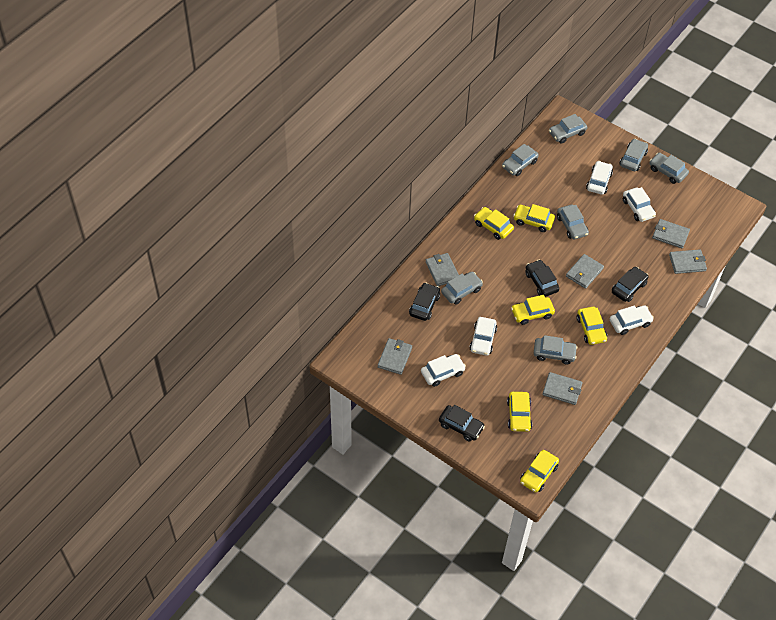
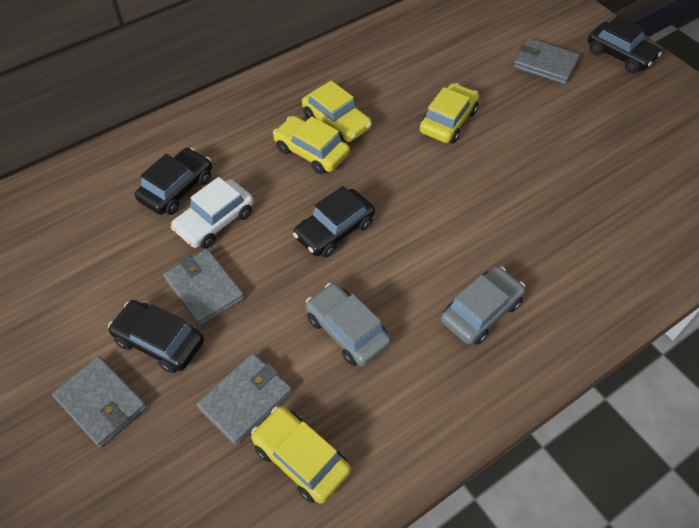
grey car: [441,272,483,305] [502,144,539,176] [534,335,578,365] [549,114,587,144] [557,205,589,239] [619,139,648,171] [649,153,689,184] = 7 -> [305,283,391,366] [441,266,526,345] = 2
grey wallet: [377,338,412,375] [426,253,459,286] [542,372,582,405] [566,254,604,289] [652,219,690,249] [669,249,707,274] = 6 -> [52,356,147,448] [163,249,244,326] [196,353,292,445] [513,38,580,85] = 4
white car: [421,354,466,387] [469,317,497,356] [586,161,613,195] [610,305,654,335] [623,187,656,222] = 5 -> [171,177,254,249] = 1
yellow car: [474,207,514,240] [507,392,532,432] [511,295,555,325] [513,204,555,232] [520,450,559,493] [577,307,607,345] = 6 -> [251,406,351,504] [273,116,350,174] [302,81,372,142] [419,83,479,143] = 4

